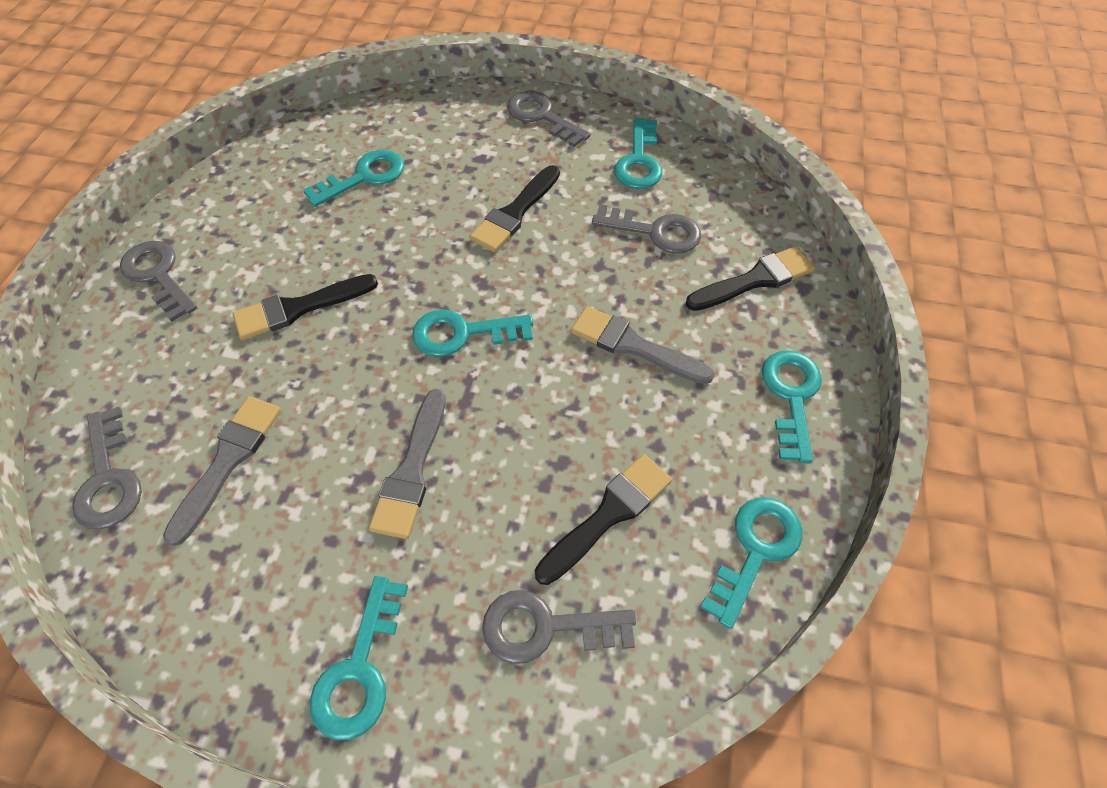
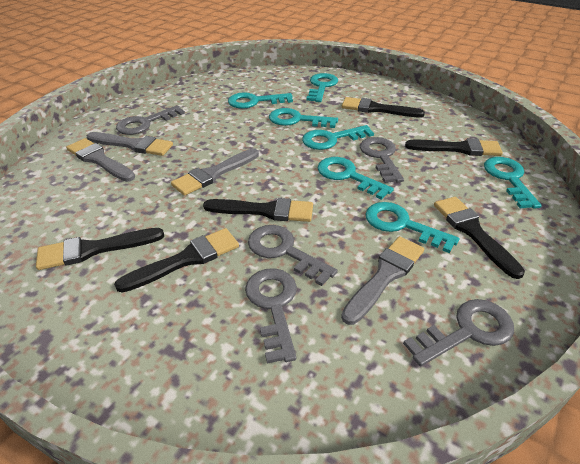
black brush: [232,274,378,340] [469,165,560,252] [535,454,672,585] [685,246,815,311] = 4 -> [36,228,164,270] [114,228,239,293] [203,198,313,222] [342,97,425,117] [405,138,503,156] [434,197,525,279] = 6
grey brush: [163,396,281,546] [369,389,446,539] [571,306,715,384] = 3 -> [66,138,135,182] [87,132,173,156] [171,148,259,196] [341,236,424,325] = 4
turquoise key: [303,150,404,207] [310,576,408,740] [412,309,533,357] [614,118,662,189] [700,498,802,629] [762,350,822,463] = 6 -> [228,92,293,109] [269,108,338,128] [302,125,374,150] [306,73,338,102] [317,157,394,200] [365,202,459,253] [484,157,542,209] = 7

